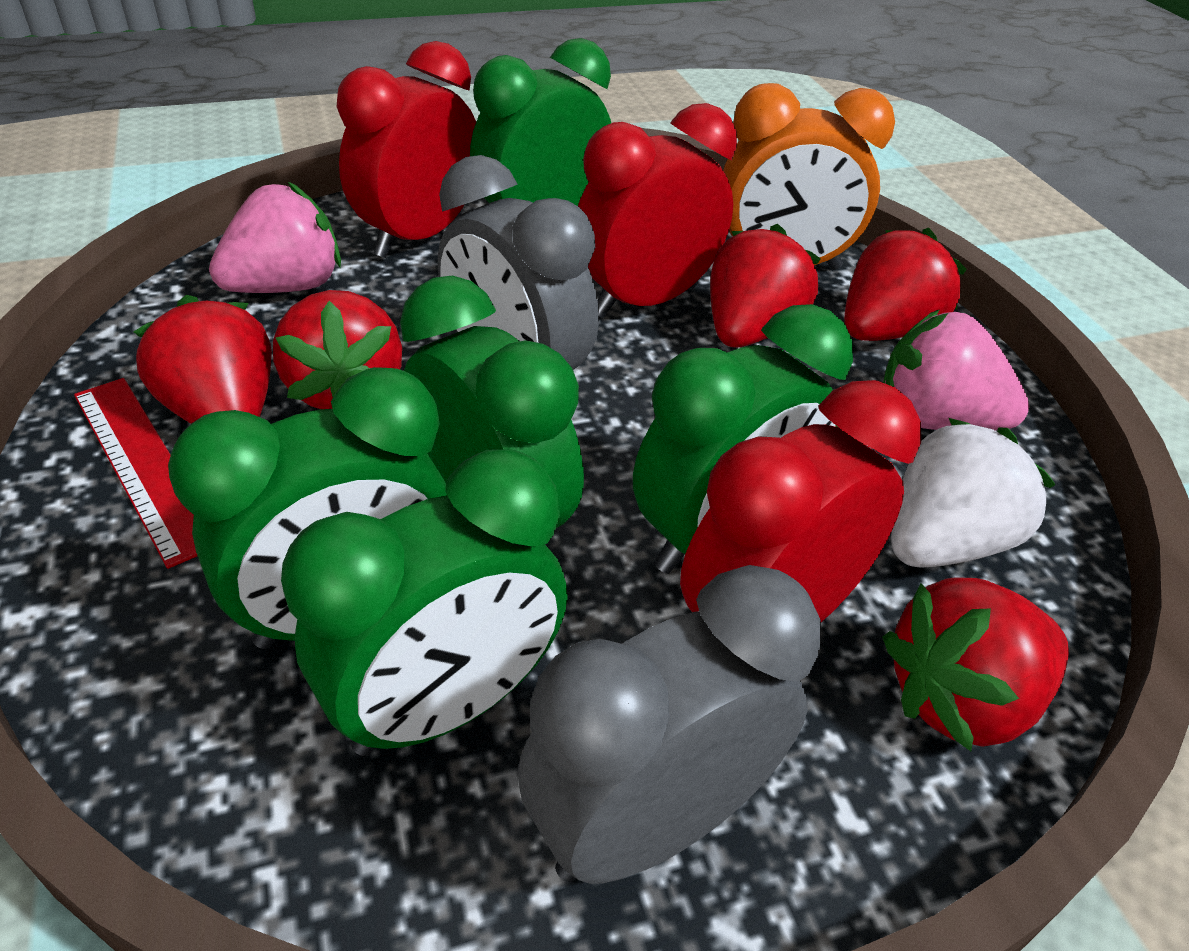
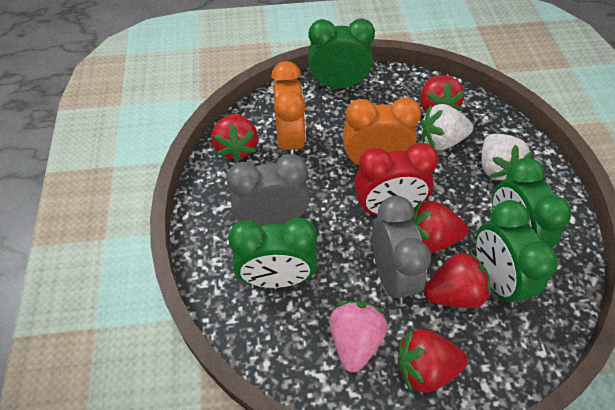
green clock: [168,367,447,649] [281,449,568,756] [400,276,584,528] [470,38,611,206] [633,304,853,574] = 5 -> [228,218,317,288] [308,18,375,88] [476,200,558,307] [492,158,571,248] = 4
orange clock: [723,83,895,270] = 1 -> [271,61,306,154] [343,98,421,165] = 2
pink strawberry: [209,182,341,293] [883,309,1029,430] = 2 -> [329,301,388,372] = 1
red clock: [337,41,476,258] [578,103,737,318] [680,380,921,622] = 3 -> [354,143,439,215] = 1
red ruler: [74,378,197,569] = 1 -> none = 0
white strawberry: [891,418,1055,568] = 1 -> [421,104,473,150] [481,134,533,180] = 2

